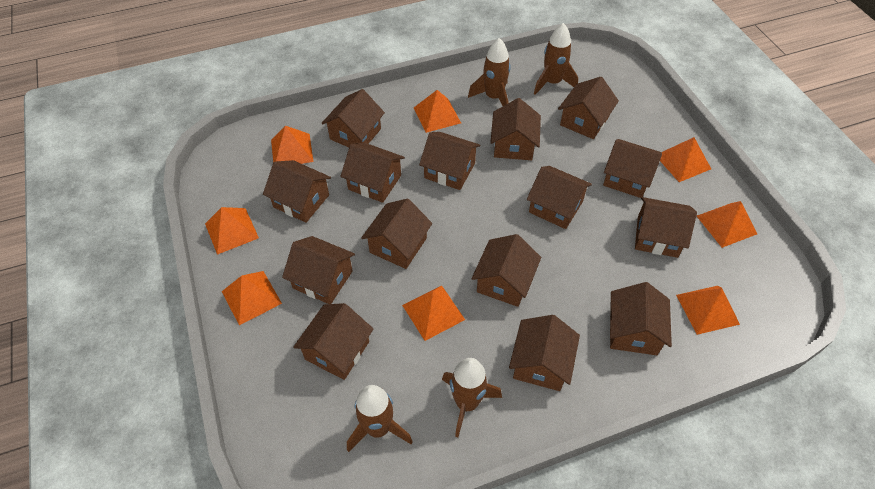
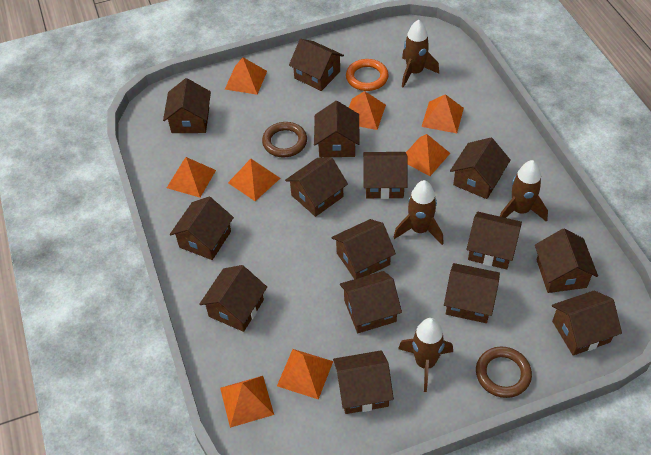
brown ring: none = 0 -> [262,122,307,157] [476,347,532,398] = 2
orange ring: none = 0 -> [346,59,389,91] = 1

